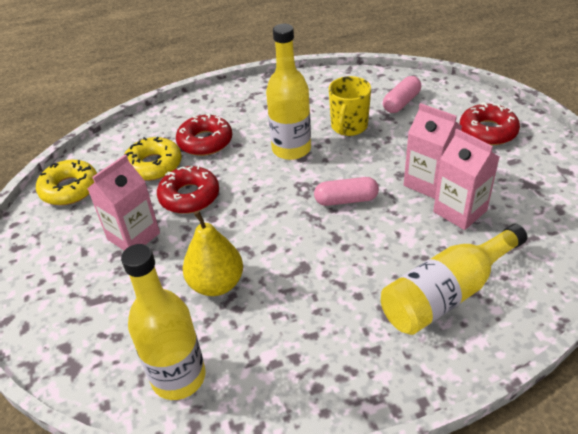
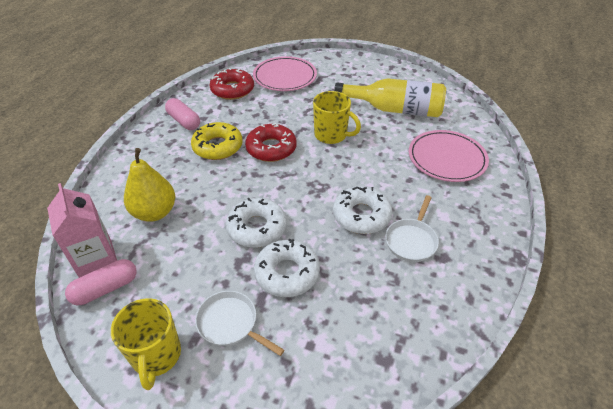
pink carton: [87,154,160,250] [404,103,462,199] [433,129,499,230] = 3 -> [47,183,117,278] = 1
pink plate: none = 0 -> [253,56,317,91] [409,130,489,182] = 2
red donut: [157,165,219,214] [176,113,232,156] [460,102,520,145] = 3 -> [210,68,254,100] [245,123,297,162] = 2
white donut: none = 0 -> [226,198,287,248] [254,238,320,297] [333,186,392,234] = 3
white pan: none = 0 -> [195,291,284,356] [385,195,439,262] = 2
yellow bottle: [121,244,206,400] [266,24,311,160] [381,224,527,335] = 3 -> [334,78,446,117] = 1
yellow donut: [36,160,97,205] [124,137,182,181] = 2 -> [191,122,243,160] = 1
yellow mug: [329,76,371,136] = 1 -> [111,298,181,390] [313,91,361,144] = 2

